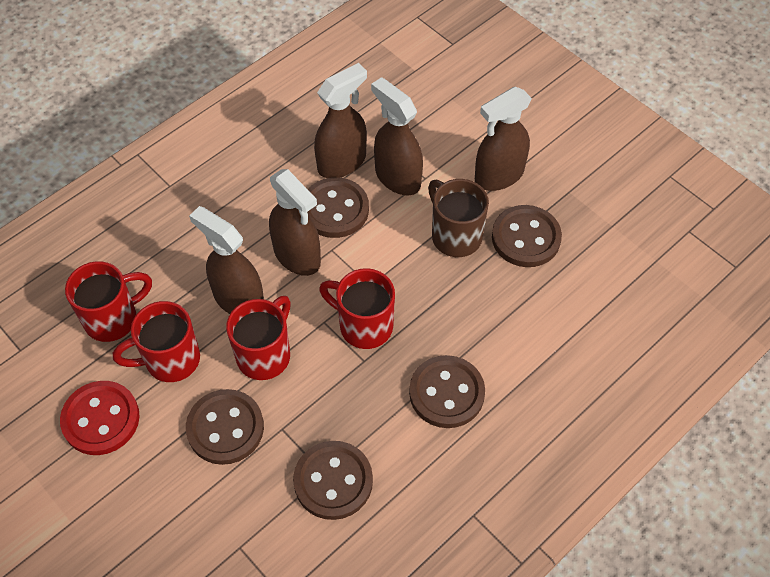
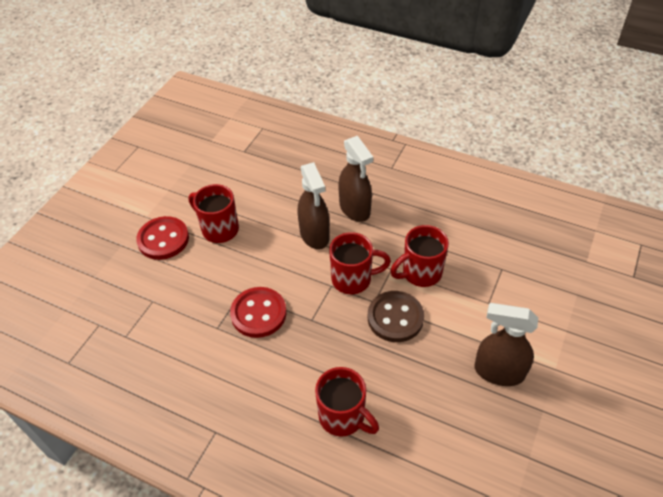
brown button: [186,389,264,465] [293,441,373,520] [307,177,369,238] [409,355,485,428] [492,205,562,267] = 5 -> [368,291,424,342] = 1
brown mug: [428,179,489,257] = 1 -> none = 0
brown spray bottle: [189,206,264,314] [269,169,321,276] [314,63,367,178] [371,77,423,195] [475,87,532,191] = 5 -> [298,162,330,249] [338,136,373,222] [474,303,538,386] = 3
red button: [60,381,140,455] = 1 -> [136,216,189,260] [230,287,286,338] = 2

